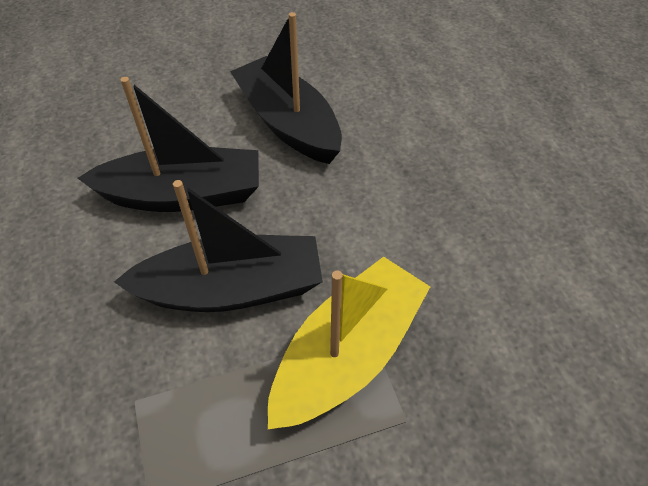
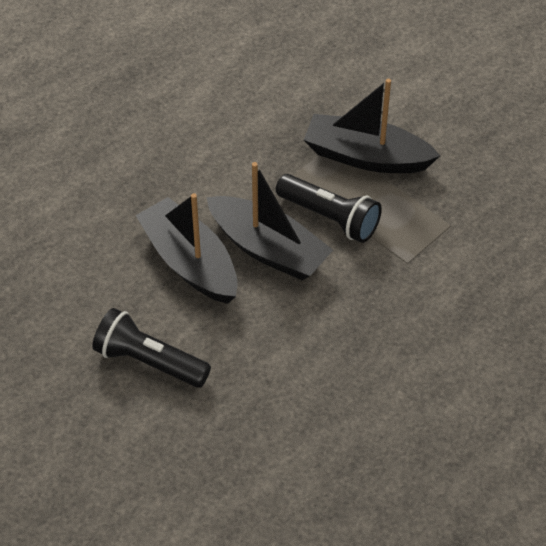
black flashlight: none = 0 -> [92,308,211,388] [276,174,382,243] = 2
yellow boat: [268,256,430,429] = 1 -> none = 0

